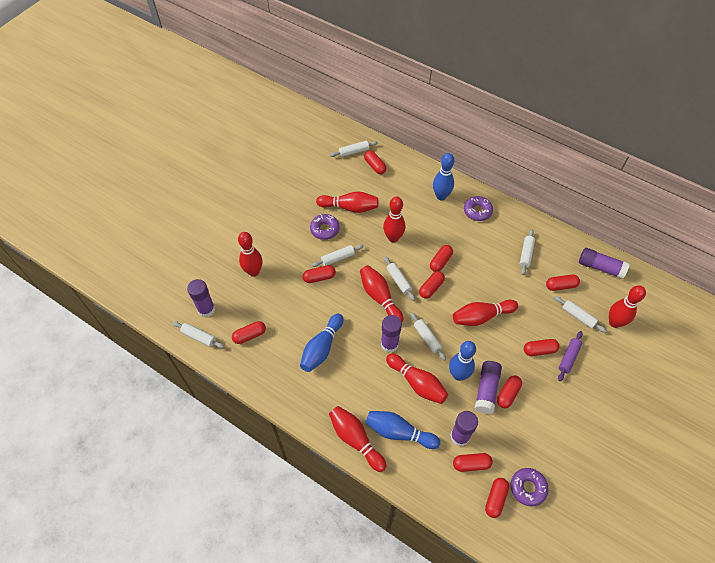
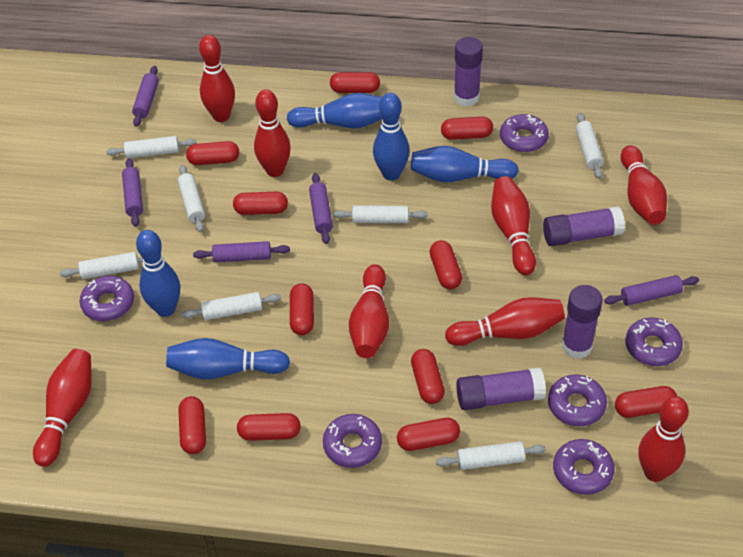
blue bowling pin: [300,314,344,372] [365,411,440,449] [433,153,454,200] [449,341,476,381] = 4 -> [136,230,180,317] [166,338,290,379] [287,93,382,128] [373,93,410,181] [411,146,519,182] = 5
purple donut: [310,214,340,240] [464,196,493,221] [511,468,549,507] = 3 -> [79,276,134,321] [323,414,382,468] [500,114,549,152] [548,375,607,426] [553,439,615,495] [625,317,683,366] = 6
purple glue stick: [187,279,215,318] [381,315,402,353] [450,411,478,446] [475,361,502,414] [579,248,629,279] = 5 -> [454,37,483,107] [456,367,546,410] [543,206,625,246] [562,285,603,359] = 4
purple rolling pin: [558,331,583,381] = 1 -> [122,158,143,227] [132,66,159,127] [193,241,290,263] [309,173,333,244] [604,275,699,306] = 5
red capsule: [232,321,266,344] [303,265,336,283] [364,150,386,174] [419,271,445,298] [430,245,453,272] [453,453,493,472] [485,478,509,518] [497,375,522,408] [524,339,560,356] [546,274,580,291] = 10 -> [178,396,206,454] [186,141,239,165] [233,192,288,215] [237,413,301,441] [290,283,314,335] [330,72,380,93] [397,418,460,451] [411,349,445,404] [429,240,462,289] [441,117,493,140] [615,386,677,418] = 11

